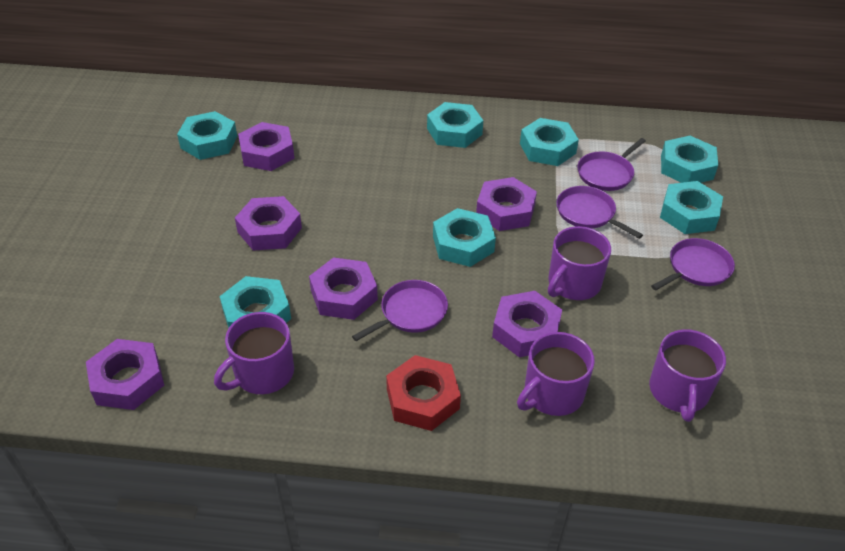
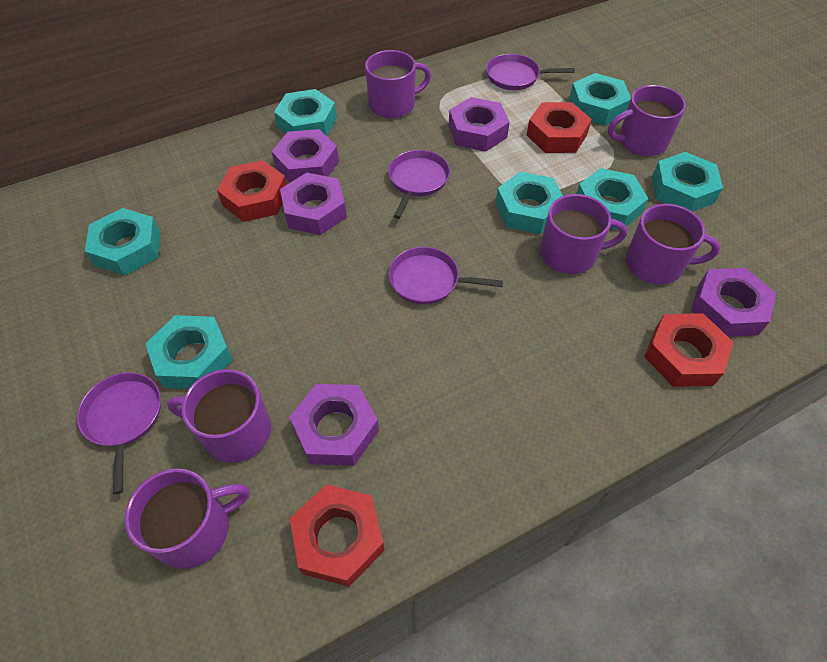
purple mug: [214,312,294,394] [517,332,595,416] [548,226,611,300] [649,329,726,422] = 4 -> [125,469,250,569] [167,369,271,463] [365,50,431,119] [540,194,627,274] [608,85,686,156] [626,204,720,285] = 6
purple nut: [86,339,164,410] [235,196,302,251] [238,122,295,171] [309,257,378,320] [476,177,537,231] [492,291,562,357] = 6 -> [272,129,339,182] [280,172,347,235] [289,384,379,466] [449,97,510,152] [691,268,776,337] = 5
red nut: [386,355,461,431] = 1 -> [217,160,287,222] [290,484,385,587] [527,102,592,153] [644,313,734,387] = 4

